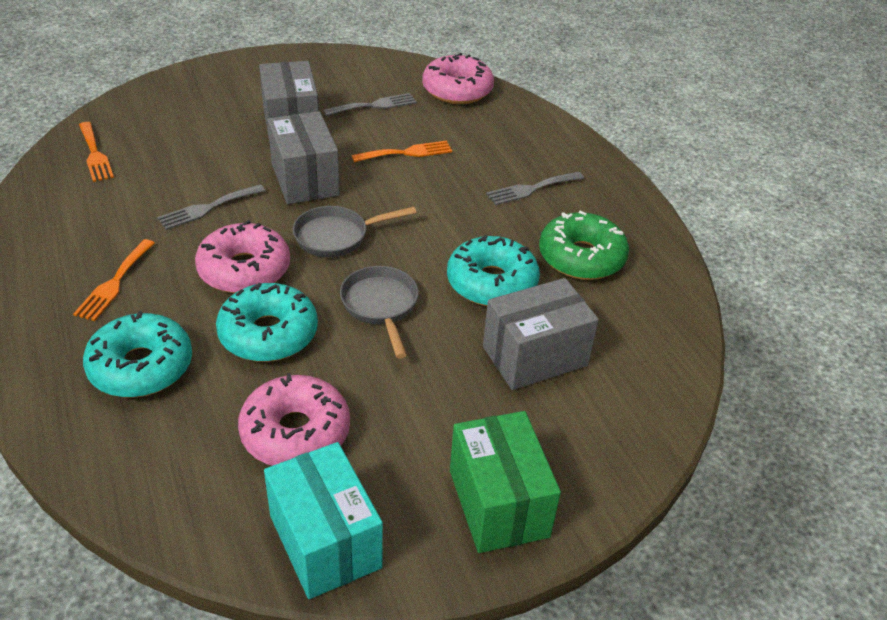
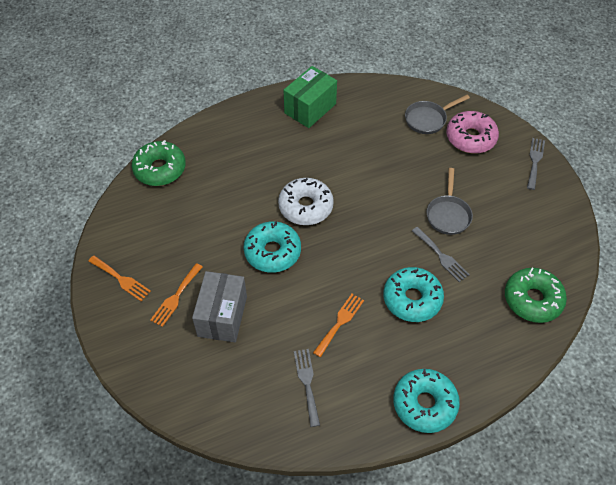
green donut: [539,210,629,280] = 1 -> [132,140,186,186] [505,267,567,323] = 2
grey box: [259,61,319,142] [268,111,340,204] [483,278,599,390] = 3 -> [192,271,247,342] = 1
pink donut: [195,220,290,293] [238,373,350,466] [422,53,494,104] = 3 -> [446,111,499,154] = 1
turquoise box: [264,442,383,599] = 1 -> none = 0
white donut: none = 0 -> [278,178,334,225] = 1

